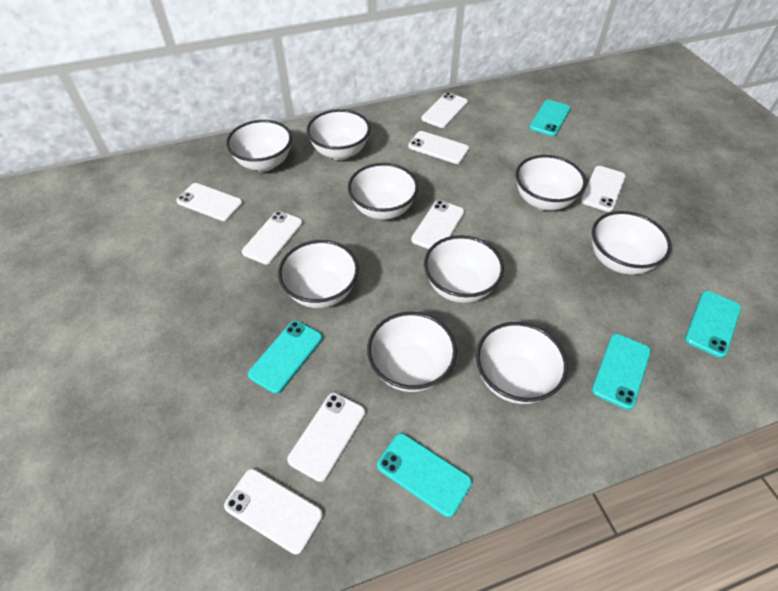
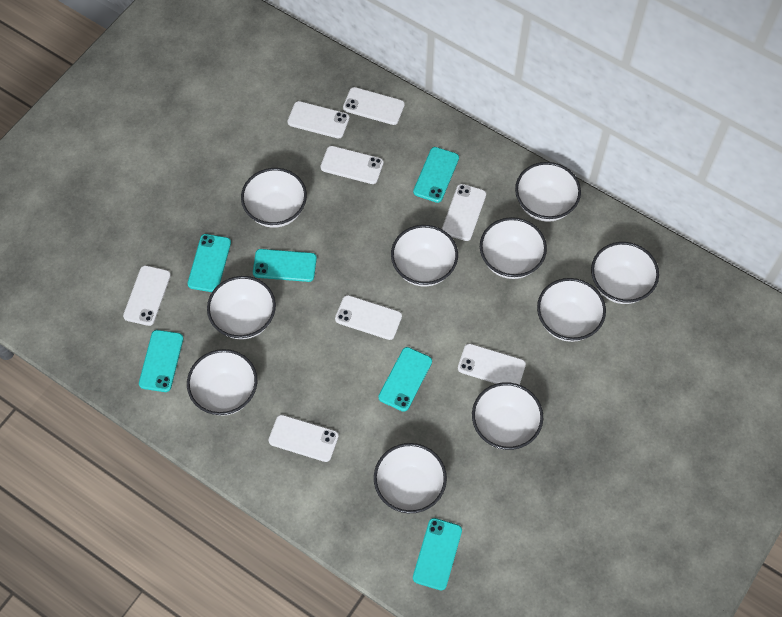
turquoise phone: [248,320,323,394] [377,433,472,517] [529,100,571,136] [592,334,651,410] [685,291,741,358] = 5 -> [139,330,183,392] [187,234,231,292] [253,249,317,282] [378,347,432,412] [413,147,459,203] [413,518,462,590] = 6
white bowl: [226,120,292,172] [278,240,359,308] [307,109,370,160] [348,163,418,220] [367,312,457,392] [424,235,504,303] [476,322,568,404] [516,155,586,210] [592,211,671,275] = 9 -> [187,349,257,416] [207,276,276,339] [241,168,307,228] [374,443,447,513] [391,225,458,287] [472,382,543,450] [480,217,547,279] [515,162,581,222] [537,278,606,342] [591,242,659,304] = 10

